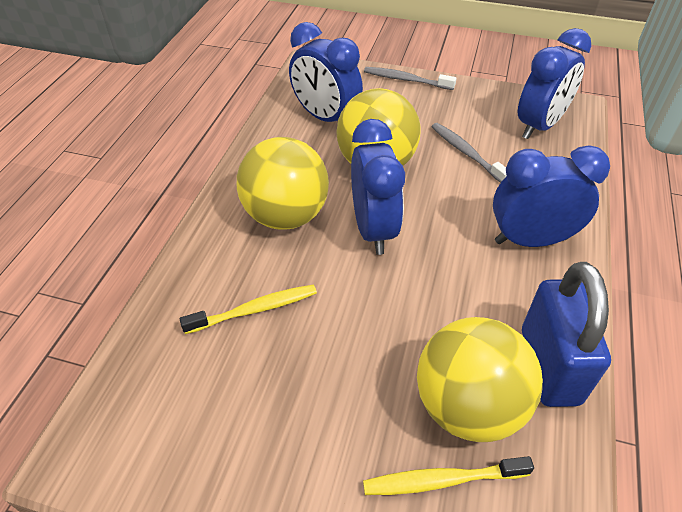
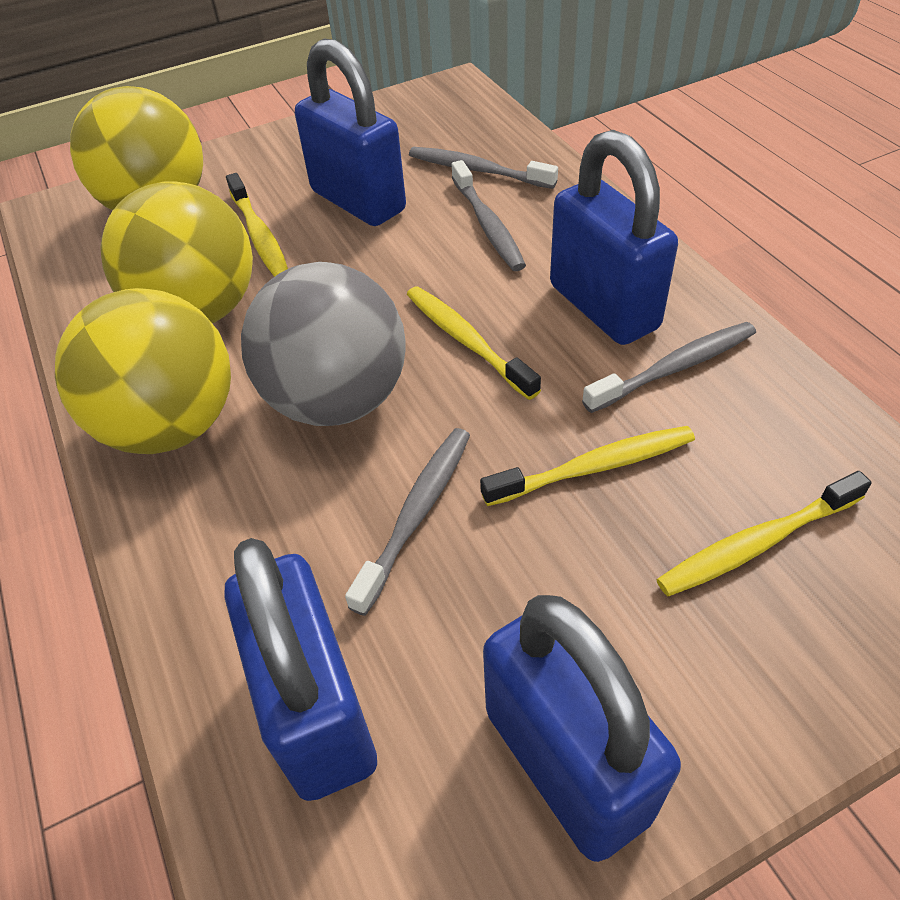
blue clock: [289,22,363,122] [351,119,405,255] [493,145,610,247] [518,28,591,139] = 4 -> none = 0
blue padlock: [522,262,611,407] = 1 -> [224,538,377,801] [295,38,406,226] [483,595,681,862] [550,130,678,345] = 4
grey ball: none = 0 -> [241,262,406,426] = 1
grey toothbrush: [364,67,457,90] [432,123,506,183] = 2 -> [345,428,470,616] [409,147,558,189] [452,160,526,271] [582,322,756,413] = 4
yellow toothbrush: [180,284,317,334] [363,456,534,495] = 2 -> [226,173,288,277] [407,286,541,400] [480,426,695,506] [656,471,872,596] = 4

